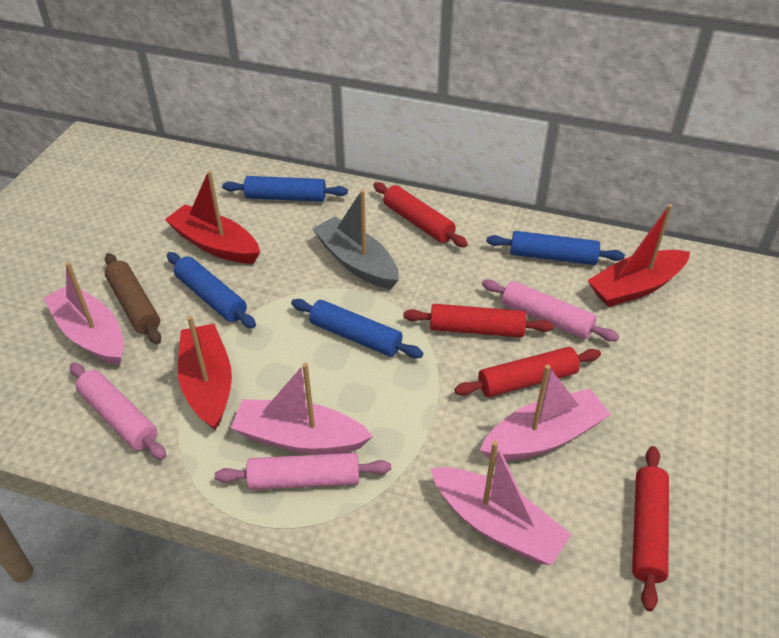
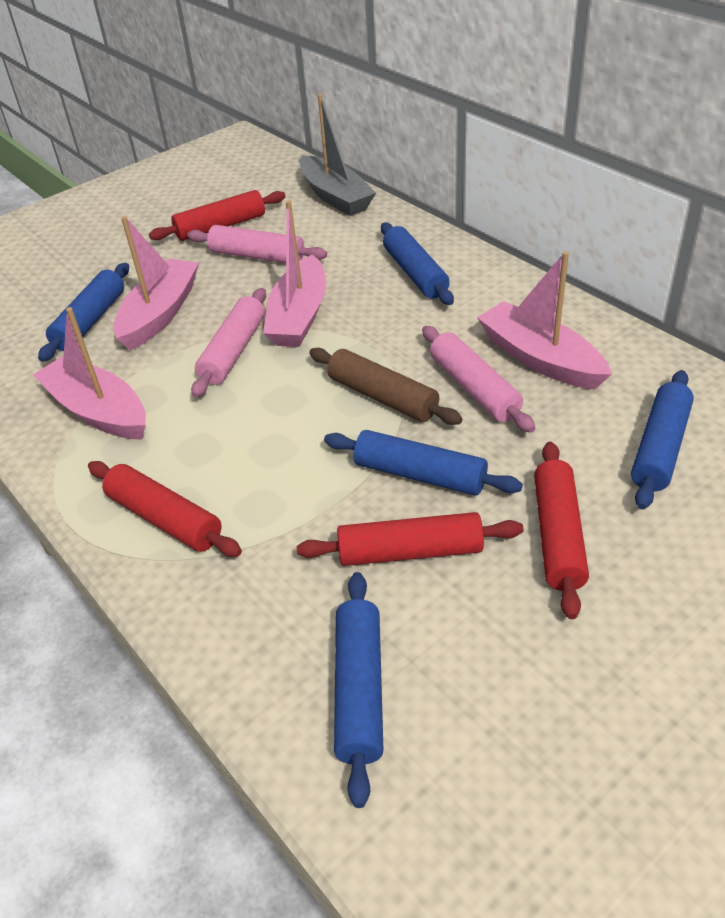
blue rolling pin: [167,252,256,328] [222,176,348,202] [291,299,423,358] [486,231,625,265] = 4 -> [38,263,129,362] [324,430,523,496] [334,572,383,808] [381,223,454,305] [631,370,694,510] = 5
red boat: [165,171,260,263] [178,316,232,431] [587,204,690,307] = 3 -> none = 0

